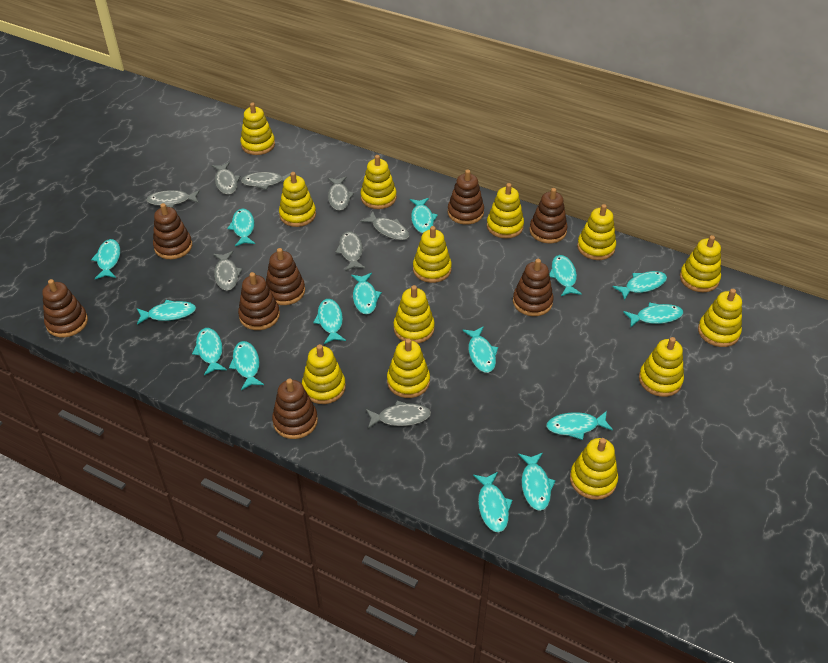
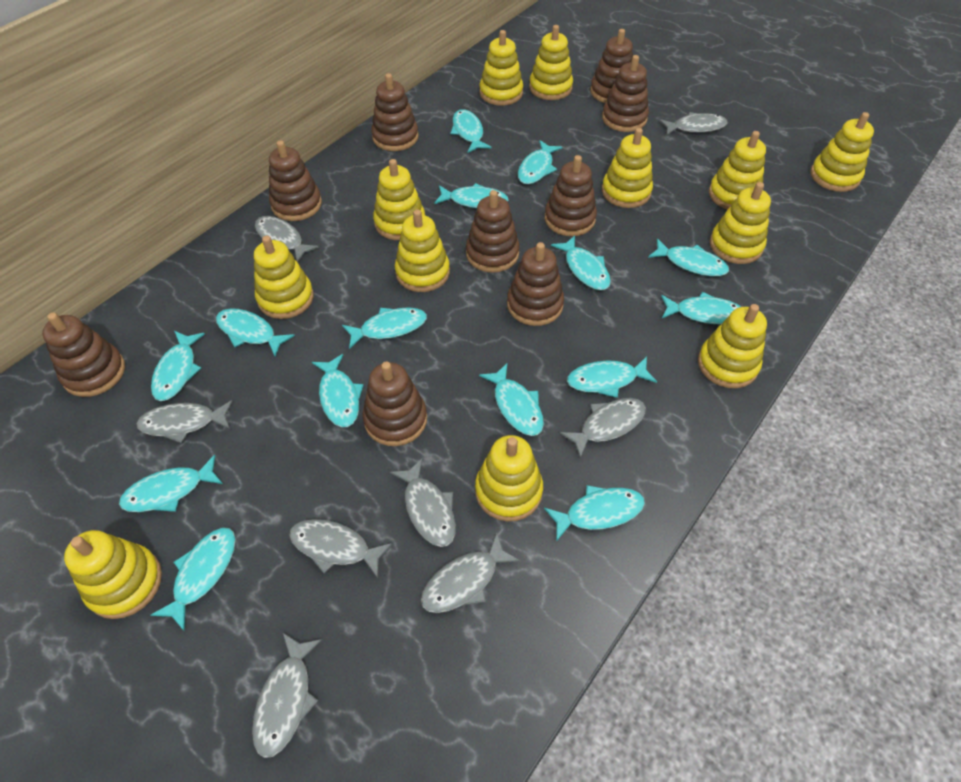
brown stacking toy: [42,279,88,337] [153,203,192,259] [238,272,280,330] [266,248,305,305] [272,378,318,439] [448,170,484,225] [513,259,554,316] [529,188,568,243] = 8 -> [42,312,125,397] [269,140,322,221] [362,362,427,446] [371,73,419,151] [466,190,520,273] [507,242,564,326] [545,155,597,236] [590,29,633,103] [602,55,649,132] = 9
yellow stacking toy: [241,102,275,155] [279,172,316,227] [302,344,346,404] [361,155,397,209] [387,338,430,398] [394,285,435,343] [413,226,452,283] [487,183,524,239] [570,438,618,500] [577,204,616,260] [639,337,684,397] [680,235,721,292] [698,289,742,347] = 13 -> [64,530,162,619] [254,236,314,319] [373,159,425,240] [395,209,450,292] [475,435,543,521] [480,30,523,106] [529,25,573,100] [602,128,653,208] [698,304,767,388] [709,131,766,209] [710,182,771,264] [810,112,874,192] = 12

